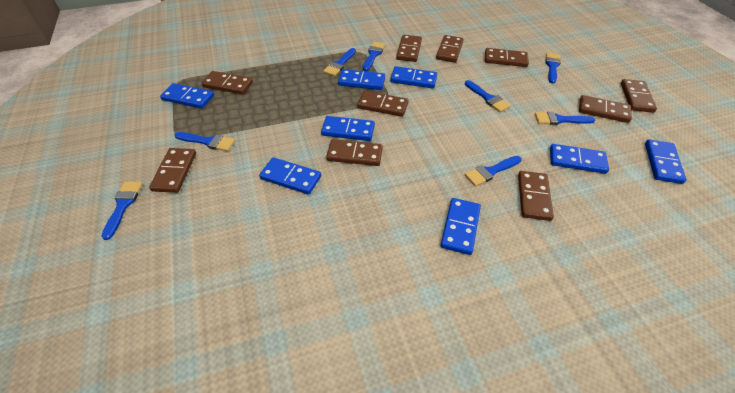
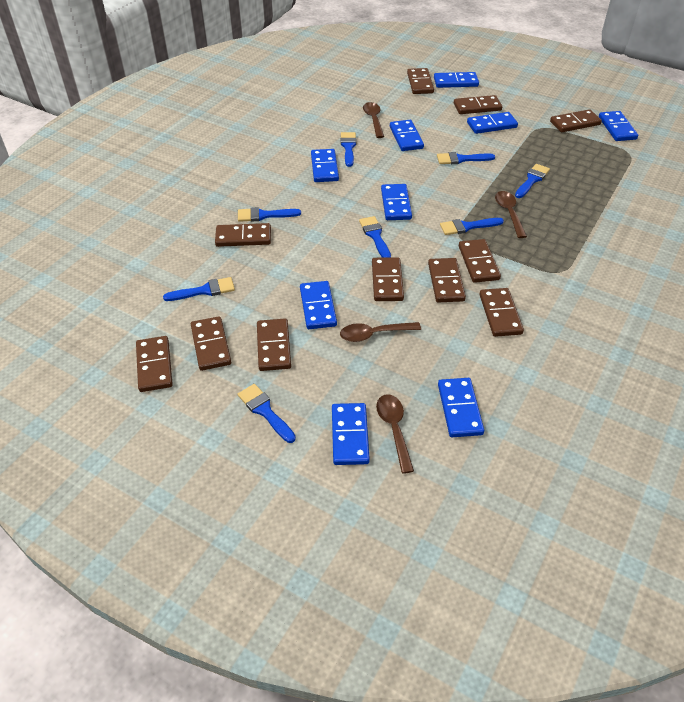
blue domino: [160,83,214,109] [259,157,321,195] [321,116,375,141] [338,69,385,90] [390,66,437,88] [440,198,481,255] [550,144,609,174] [645,139,686,184] = 8 -> [300,281,337,329] [311,149,339,182] [332,403,370,465] [381,184,412,220] [390,120,424,151] [434,72,479,88] [438,378,484,437] [467,112,518,134] [599,111,638,141] = 9
brown domino: [149,148,196,193] [202,71,253,95] [326,139,383,166] [357,91,409,117] [396,35,422,62] [436,35,464,63] [485,48,529,67] [518,171,554,221] [579,95,632,123] [621,79,657,113] = 10 -> [136,336,173,392] [191,316,231,371] [215,223,271,247] [257,319,291,371] [372,257,404,301] [407,68,434,94] [428,258,466,302] [454,95,502,114] [459,239,501,283] [479,288,524,337] [550,109,602,132] = 11
brown spoon: none = 0 -> [340,322,421,342] [363,102,384,138] [376,394,414,474] [495,191,527,238] = 4

